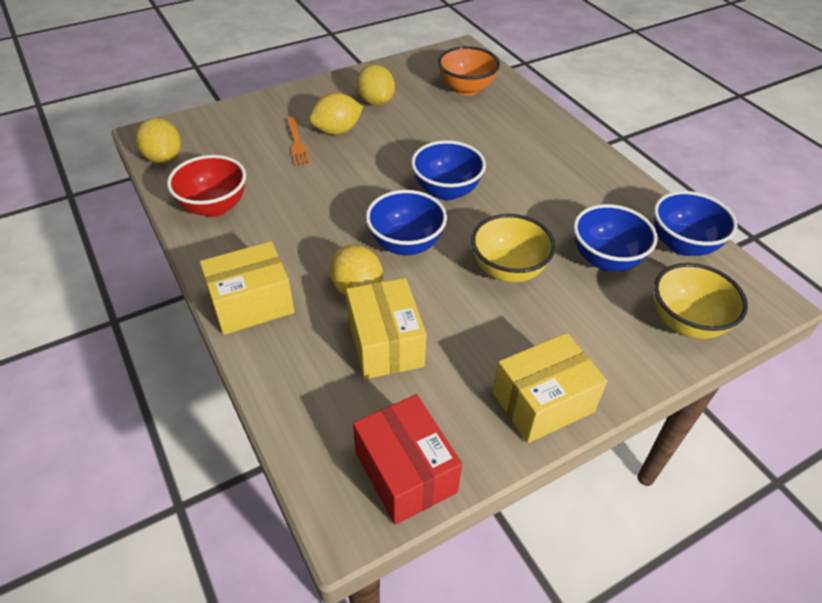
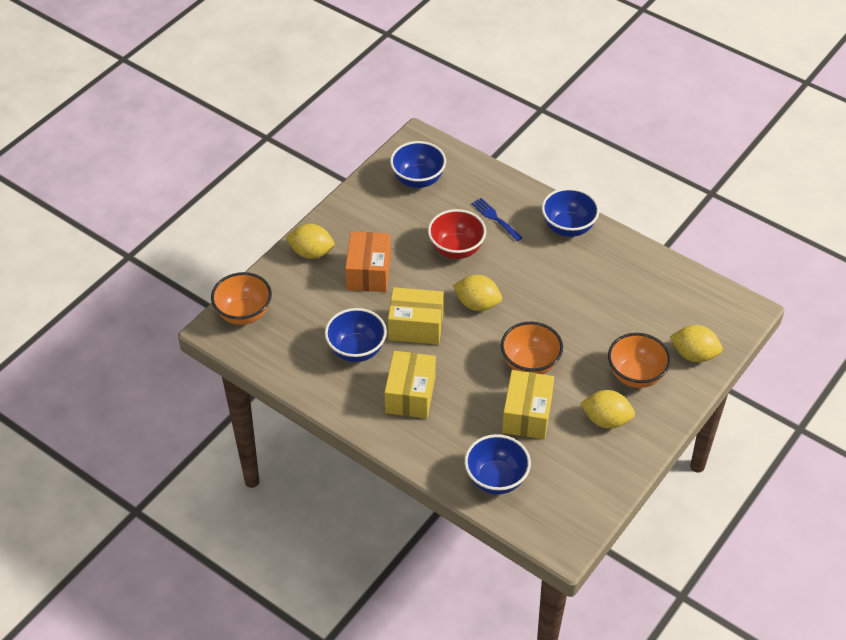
blue fork: none = 0 -> [472,198,522,241] = 1
orange bowl: [438,46,500,96] = 1 -> [211,272,272,325] [501,322,563,374] [608,333,671,388] = 3
orange box: none = 0 -> [345,232,391,292] = 1
orange fork: [287,117,311,166] = 1 -> none = 0
red box: [353,394,462,525] = 1 -> none = 0
yellow bowl: [471,214,556,283] [654,263,748,339] = 2 -> none = 0

